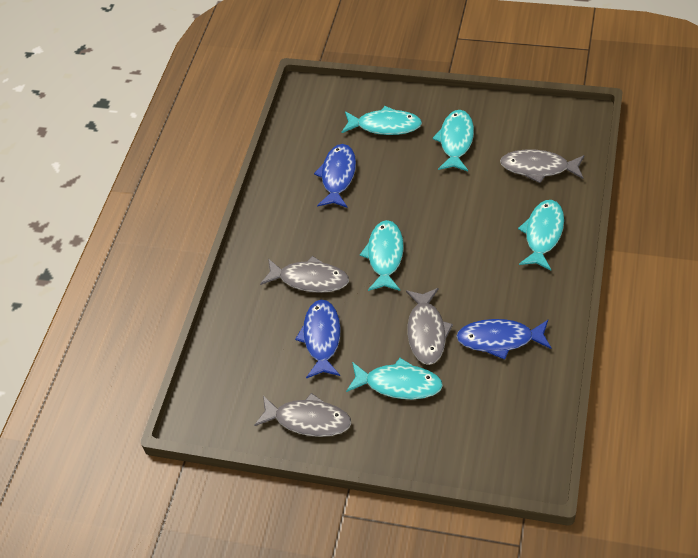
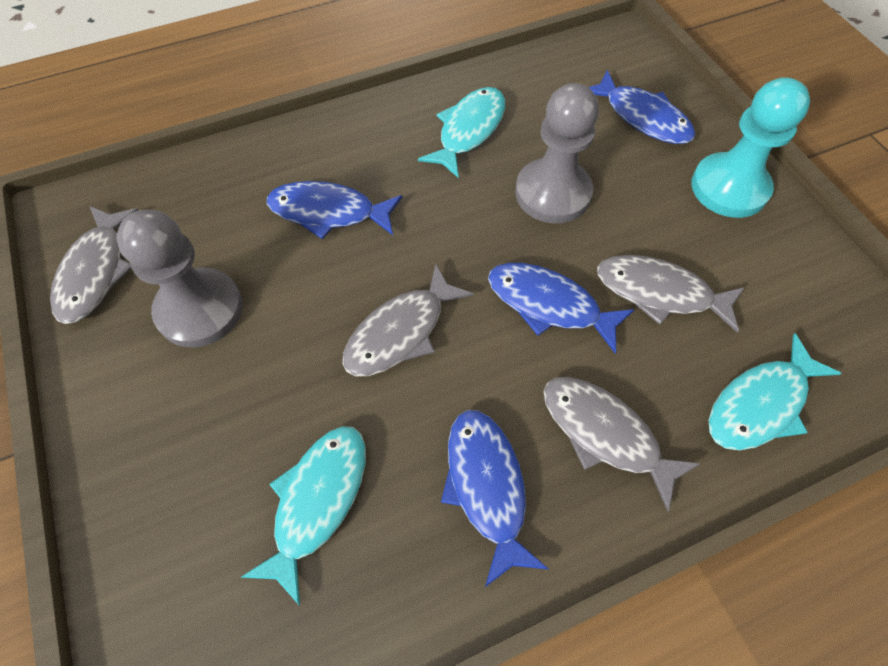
blue fish: [295,300,341,379] [314,144,356,208] [456,319,551,360] = 3 -> [267,181,402,239] [441,410,548,587] [488,263,635,353] [588,70,695,144] = 4
grey pawn: none = 0 -> [116,210,243,347] [515,83,599,223] = 2
turquoise fish: [342,106,422,135] [346,358,443,399] [360,220,404,291] [432,110,474,171] [518,200,564,271] = 5 -> [241,426,366,606] [418,87,505,178] [709,334,842,450] = 3
turquoise pawn: none = 0 -> [691,77,810,218] = 1

